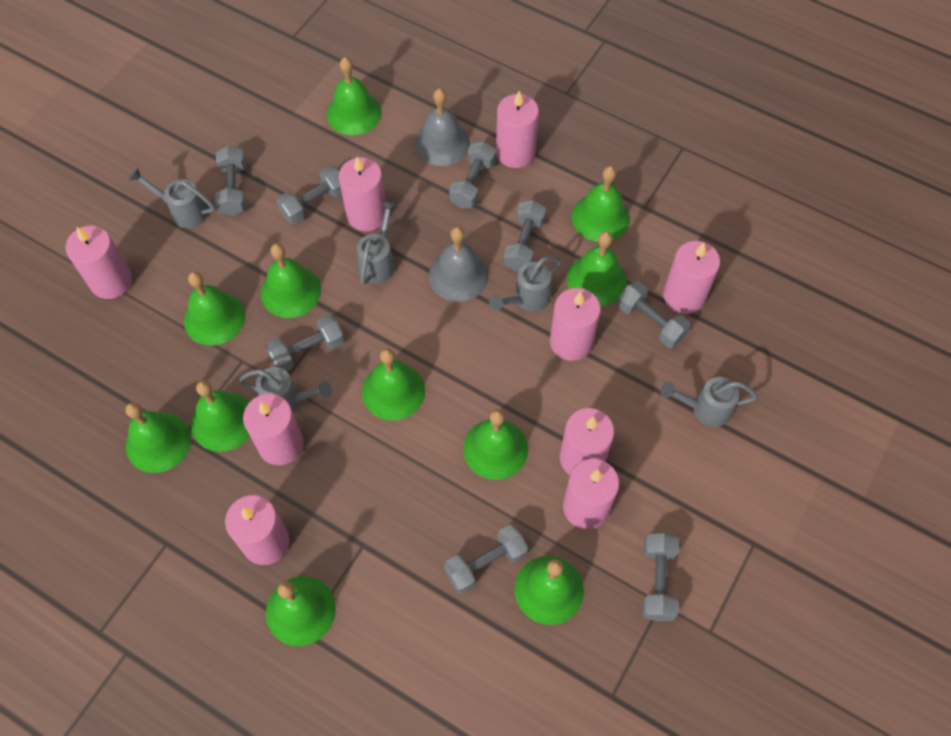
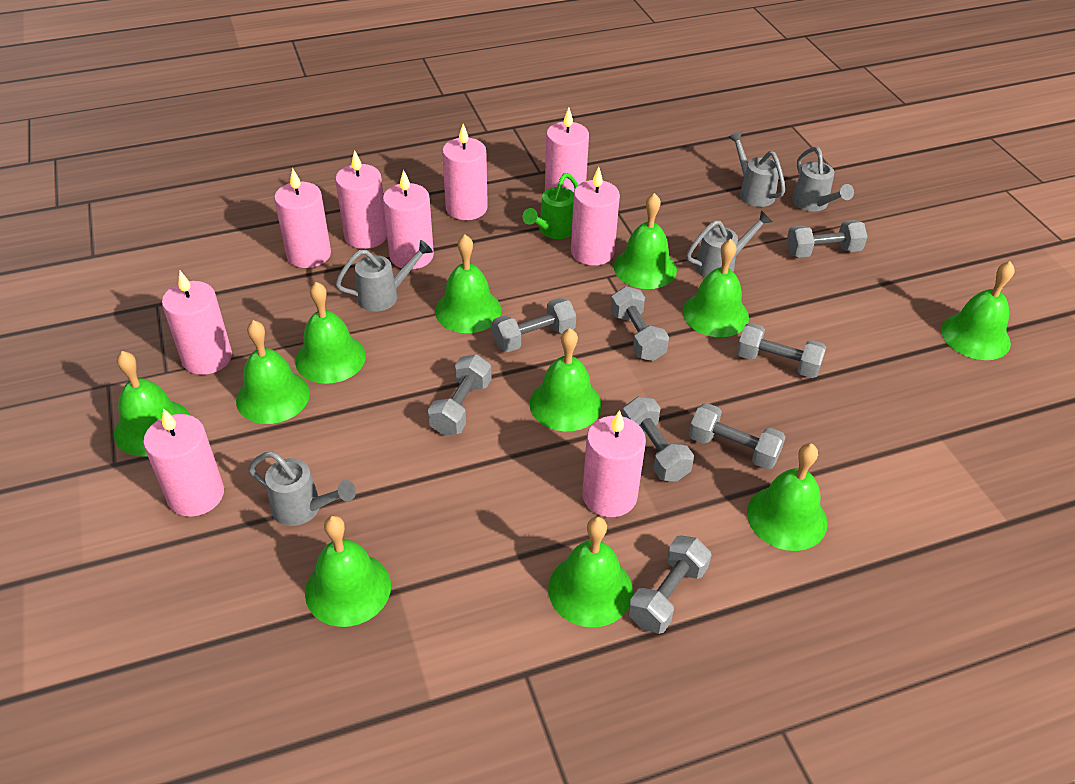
green watering can: none = 0 -> [522,173,578,239] = 1
grey bell: [414,88,470,166] [429,227,489,302] = 2 -> none = 0

